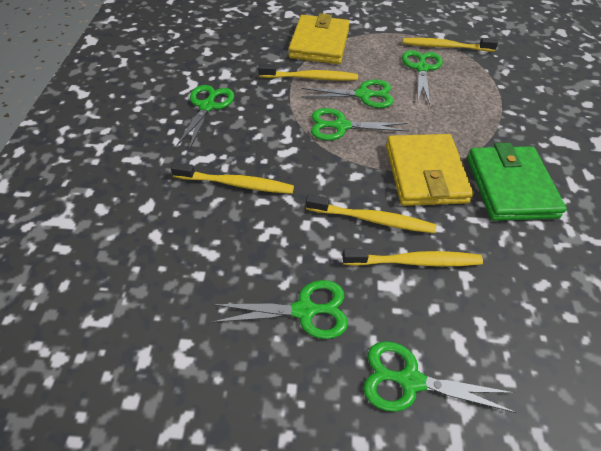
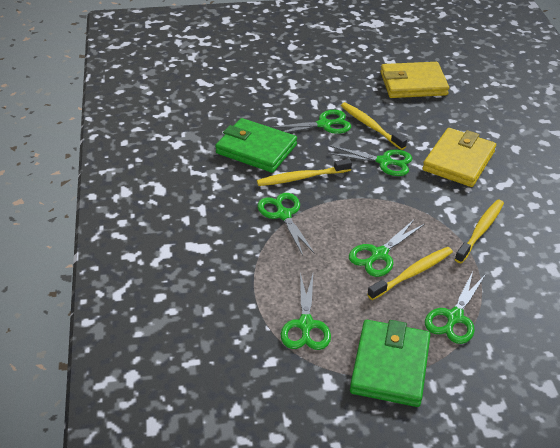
green wallet: [467,143,567,221] = 1 -> [215,118,297,173] [350,320,430,407] = 2
yellow toothbrush: [171,162,294,194] [258,64,358,81] [306,194,436,233] [343,248,483,267] [402,38,498,52] = 5 -> [257,159,352,186] [341,102,407,150] [367,247,453,300] [455,199,504,263] = 4

